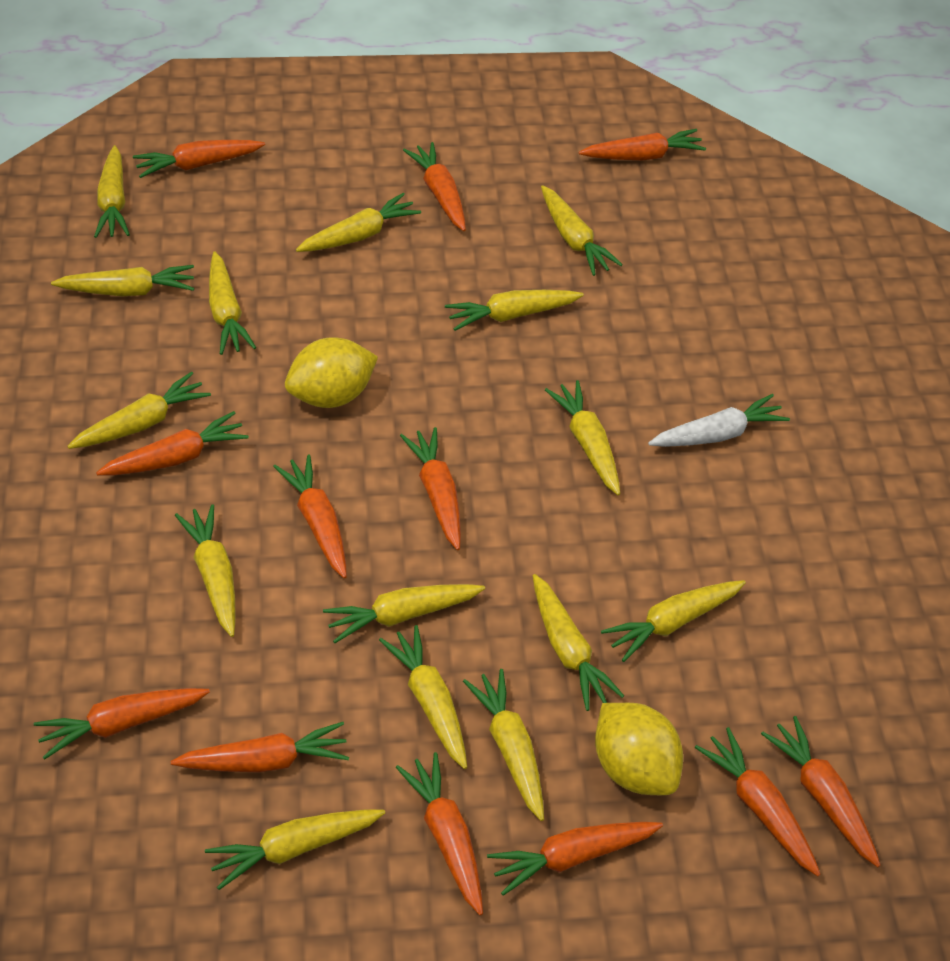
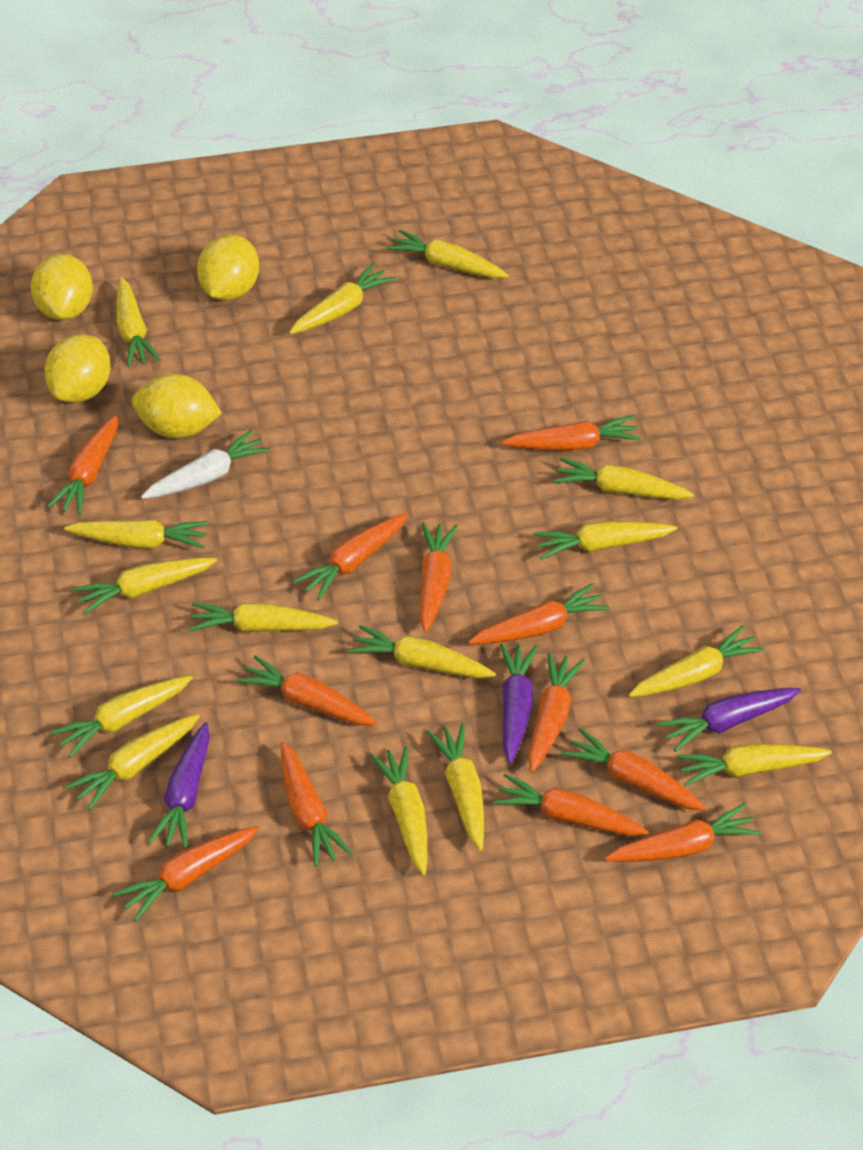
purple carrot: none = 0 -> [148,722,210,849] [500,643,538,764] [657,688,801,752] = 3
yellow lemon: [285,337,378,408] [595,703,683,795] = 2 -> [31,254,93,321] [44,334,111,403] [132,374,222,438] [197,235,259,301] = 4

